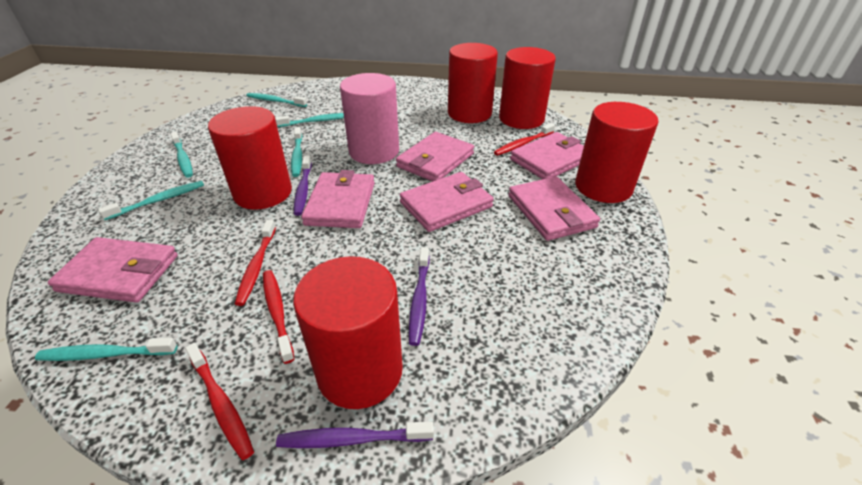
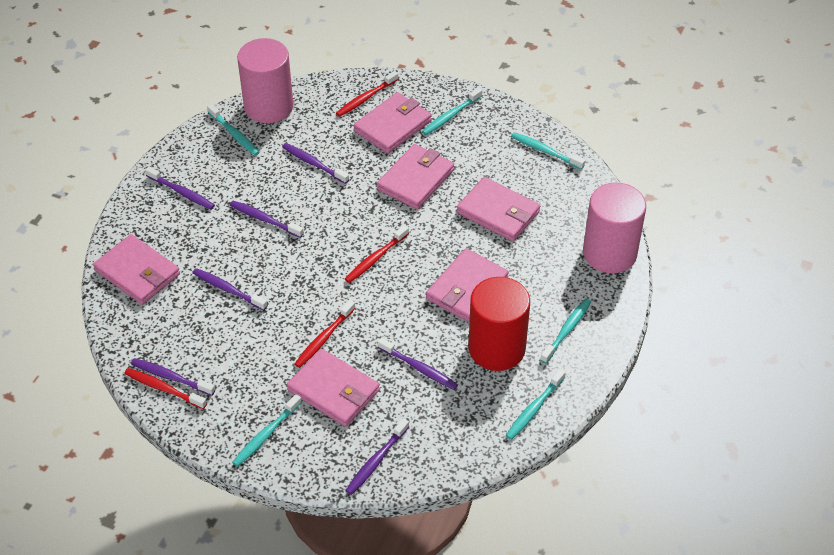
pink cylinder: [340,73,399,164] = 1 -> [237,38,293,123] [583,182,646,273] = 2
purple toothbrush: [276,421,434,448] [294,156,312,216] [409,247,430,346] = 3 -> [131,358,215,396] [145,167,215,210] [192,268,268,310] [230,201,304,238] [282,143,349,184] [345,418,409,495] [378,338,458,390] = 7
red cylinder: [208,106,292,210] [293,256,403,409] [448,43,498,123] [499,47,556,129] [575,102,659,203] = 5 -> [468,277,530,371] = 1

